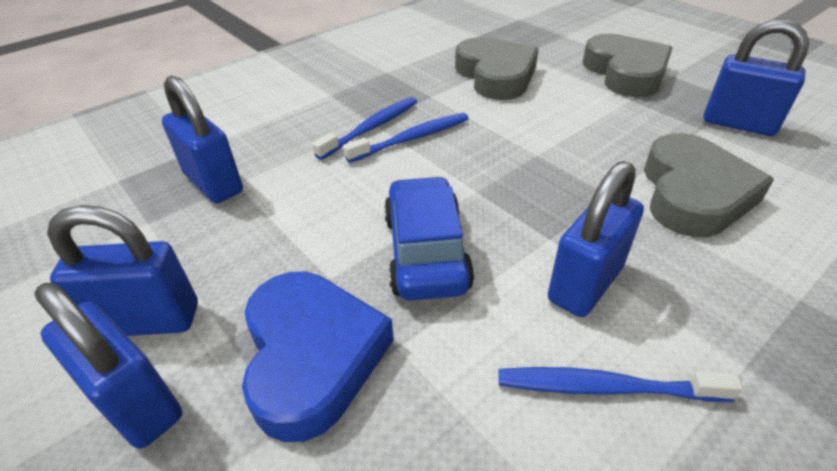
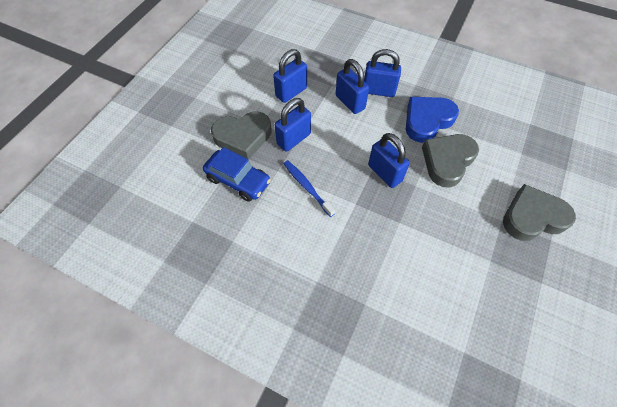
blue toothbrush: [312,97,417,160] [343,113,469,163] [498,367,743,402] = 3 -> [284,160,335,217] = 1

